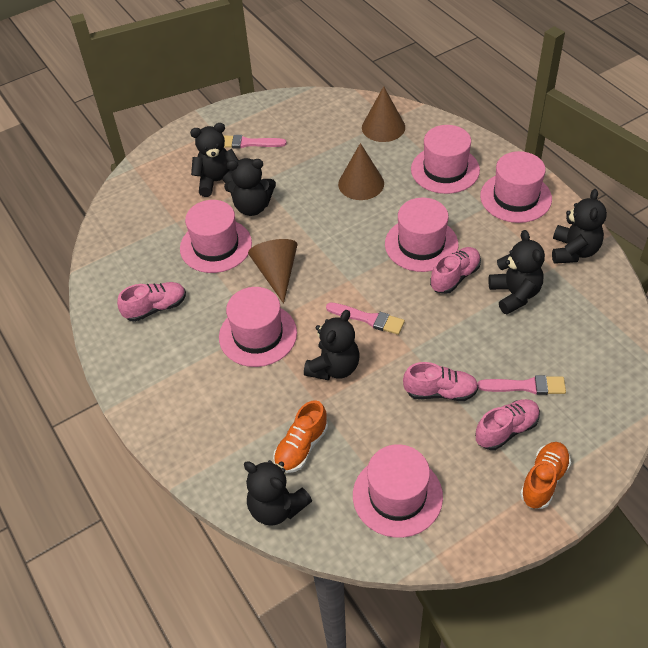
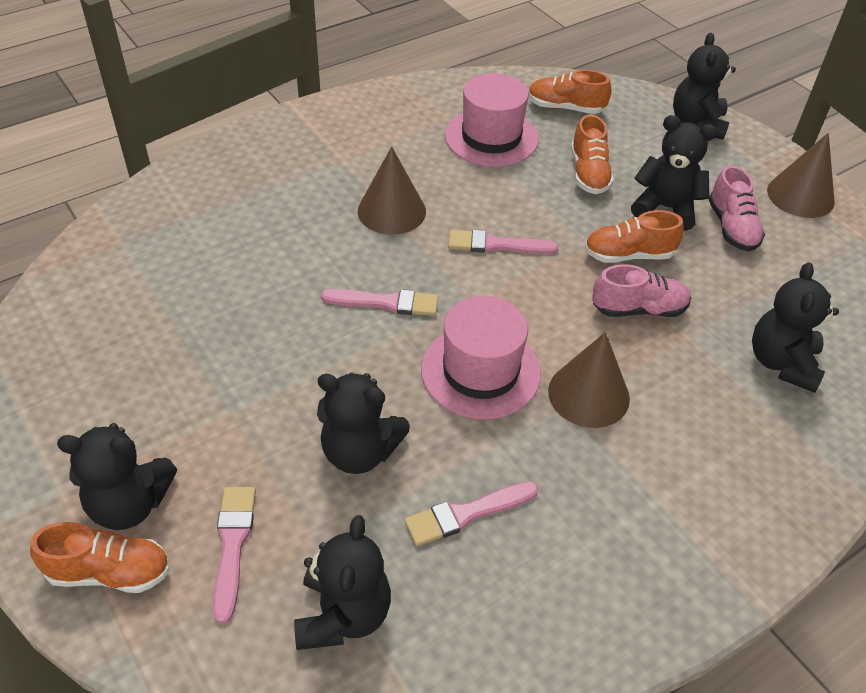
orange shoe: [273,400,328,473] [520,442,571,509] = 2 -> [30,522,170,593] [528,70,611,114] [571,115,614,194] [584,210,684,263] = 4
pink brush: [224,135,287,148] [326,302,405,335] [477,375,566,395] = 3 -> [213,487,256,623] [321,289,438,316] [405,481,539,546] [448,230,559,254] = 4
pink hat: [180,200,252,273] [219,287,297,367] [353,444,443,538] [385,198,458,272] [411,125,480,194] [480,151,552,223] = 6 -> [421,296,541,420] [445,73,539,167] = 2
pink shoe: [117,282,186,322] [403,362,479,401] [430,247,481,294] [475,399,540,450] = 4 -> [592,264,691,317] [708,165,765,251] = 2

